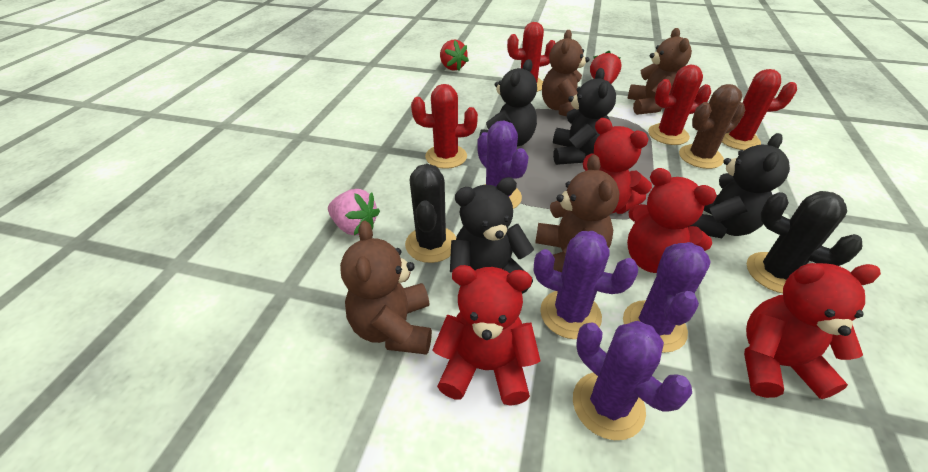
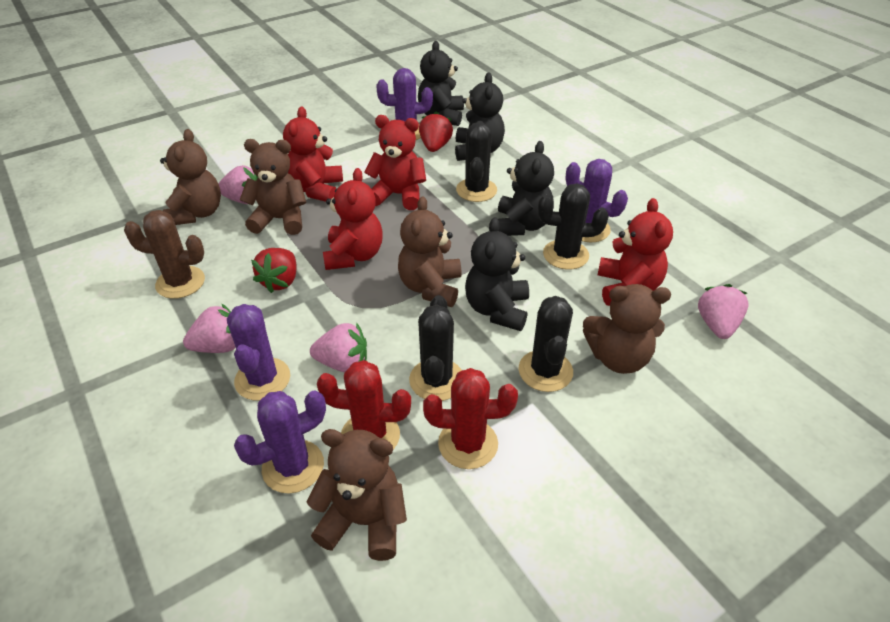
black cactus: [405,164,456,263] [747,191,862,293] = 2 -> [409,295,462,401] [456,121,497,202] [518,296,573,392] [538,183,609,270] = 4
brown teddy bear: [340,221,432,355] [535,155,620,272] [542,30,589,116] [628,28,692,115] = 4 -> [160,129,221,225] [240,139,306,235] [307,429,407,561] [398,197,462,307] [583,284,671,374] = 5
pink strawberry: [328,189,380,236] = 1 -> [183,303,236,353] [218,165,258,204] [310,322,367,372] [698,284,749,339] = 4
red cactus: [411,84,478,169] [507,22,555,92] [648,65,711,145] [722,69,797,150] = 4 -> [317,360,411,450] [423,368,518,469] = 2

